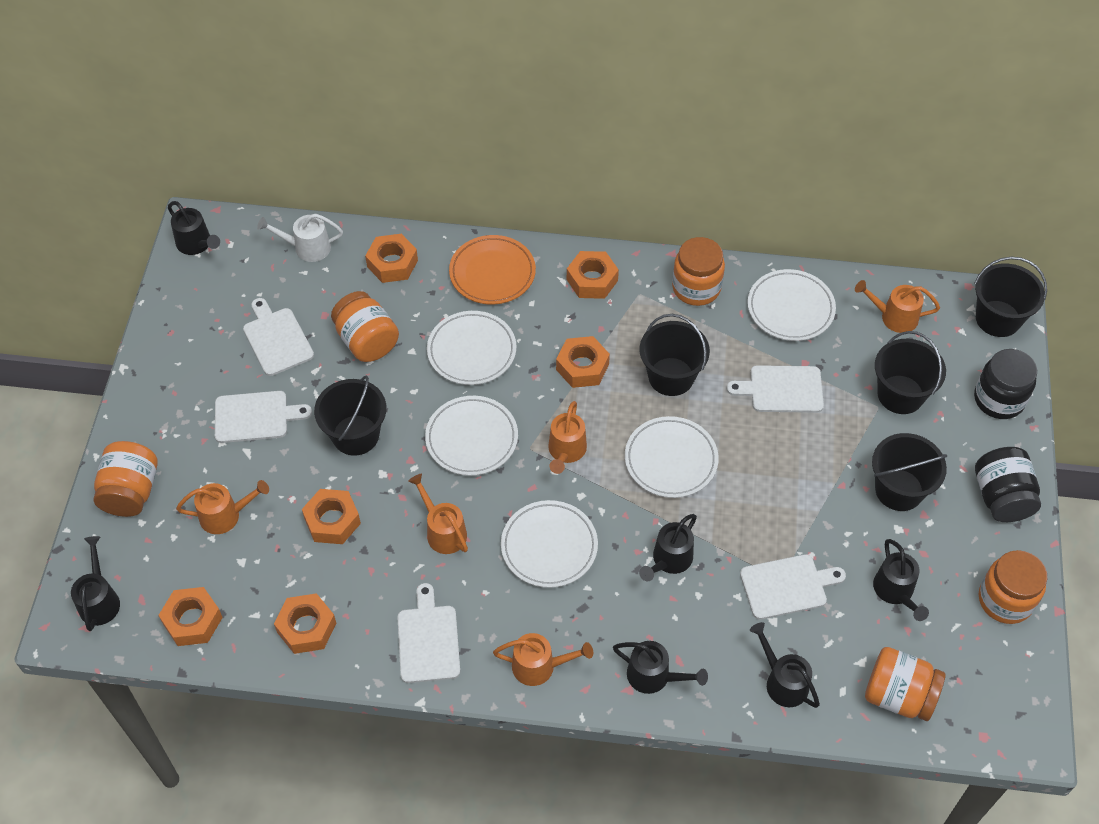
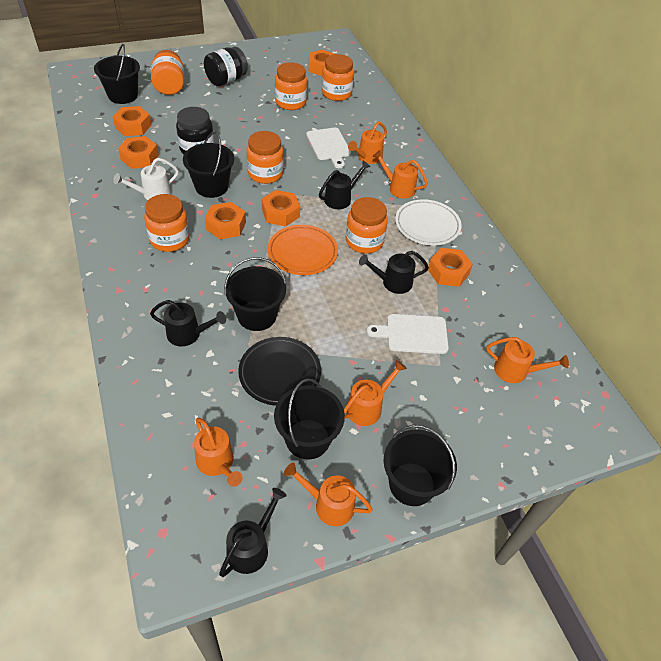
black plate: none = 0 -> [238,337,321,406] = 1
black watering can: [71,536,120,631] [168,201,220,255] [613,641,708,694] [639,514,697,581] [750,622,820,708] [873,539,929,621] = 6 -> [150,300,226,347] [219,488,287,577] [319,160,371,209] [359,251,429,294] = 4
orange jar: [94,441,158,517] [331,291,399,362] [672,237,725,306] [865,647,946,721] [979,550,1047,624] = 5 -> [144,194,190,252] [151,50,184,95] [246,131,284,184] [275,62,307,110] [322,54,354,101] [346,197,388,253] = 6
orange watering can: [176,480,269,534] [408,474,468,554] [493,633,593,686] [548,401,587,474] [855,280,940,333] = 5 -> [194,417,243,487] [284,463,373,526] [344,360,407,426] [348,121,387,164] [372,150,428,198] [486,337,569,383] = 6
white cutting board: [215,391,312,443] [243,298,314,376] [397,583,460,683] [727,365,824,413] [740,554,846,620] = 5 -> [306,128,351,168] [367,314,449,354] = 2
white plate: [425,396,518,476] [427,311,516,385] [501,500,598,588] [625,416,719,498] [748,269,836,341] = 5 -> [395,199,462,245] = 1

